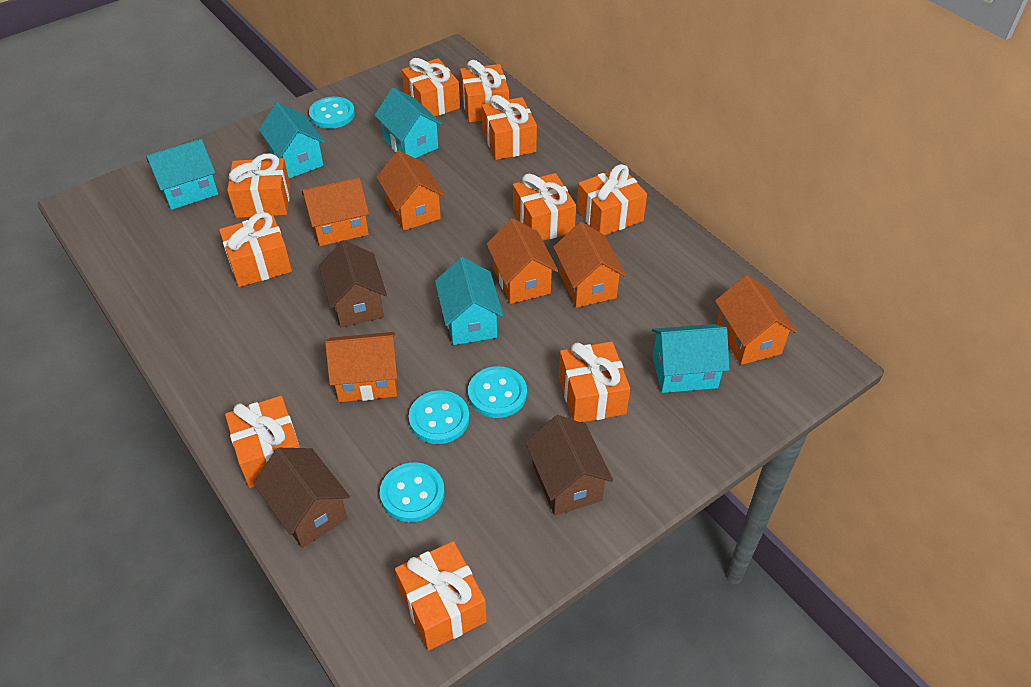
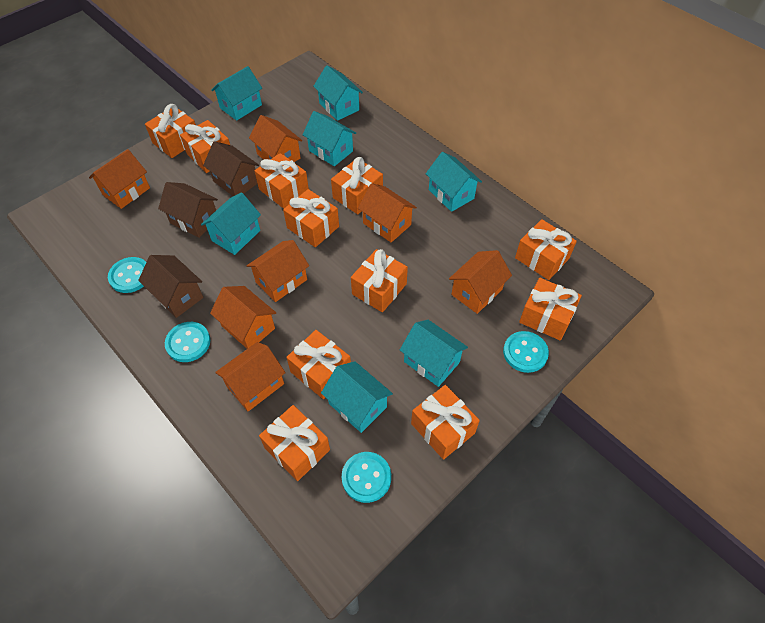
orange gift: [219,212,292,287] [225,396,299,488] [227,153,290,218] [395,541,487,651] [402,58,460,116] [460,60,509,122] [482,95,537,160] [513,173,576,241] [559,341,630,423] [577,164,647,235] = 10 -> [145,104,196,158] [180,120,230,173] [254,153,309,209] [259,405,330,481] [283,189,339,247] [286,330,351,399] [331,157,383,214] [351,249,408,312] [411,385,480,460] [515,219,577,280] [519,278,582,341] = 11
orange house: [302,177,369,246] [325,332,397,402] [377,150,445,231] [486,218,558,304] [553,222,626,308] [715,275,797,365] = 6 -> [89,149,150,209] [210,286,276,349] [215,342,286,411] [246,240,309,302] [249,115,302,162] [358,183,417,243] [449,250,512,314] = 7
turquoise house: [146,139,218,210] [259,103,325,178] [374,87,442,158] [435,257,503,345] [652,324,729,393] = 5 -> [201,193,261,255] [211,66,262,121] [303,111,356,166] [313,65,363,121] [321,362,393,433] [400,320,468,387] [426,152,482,212] = 7

